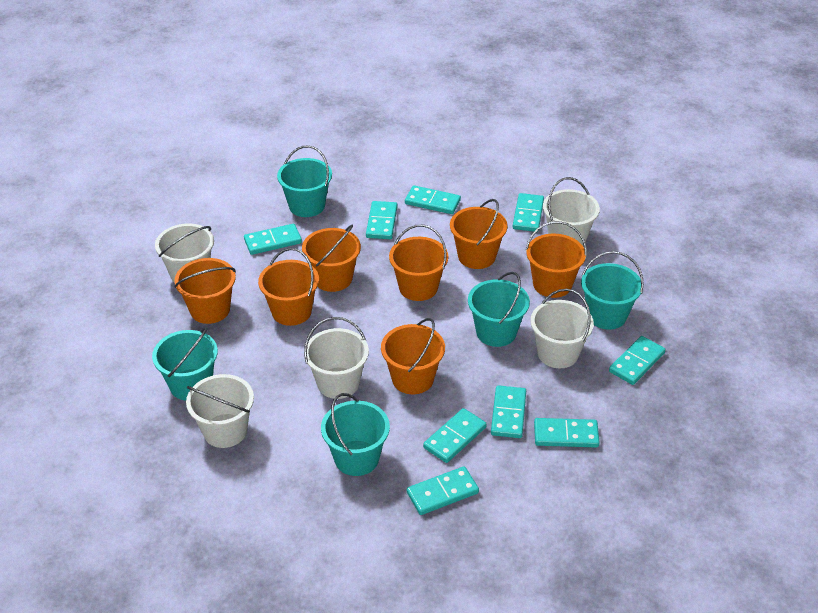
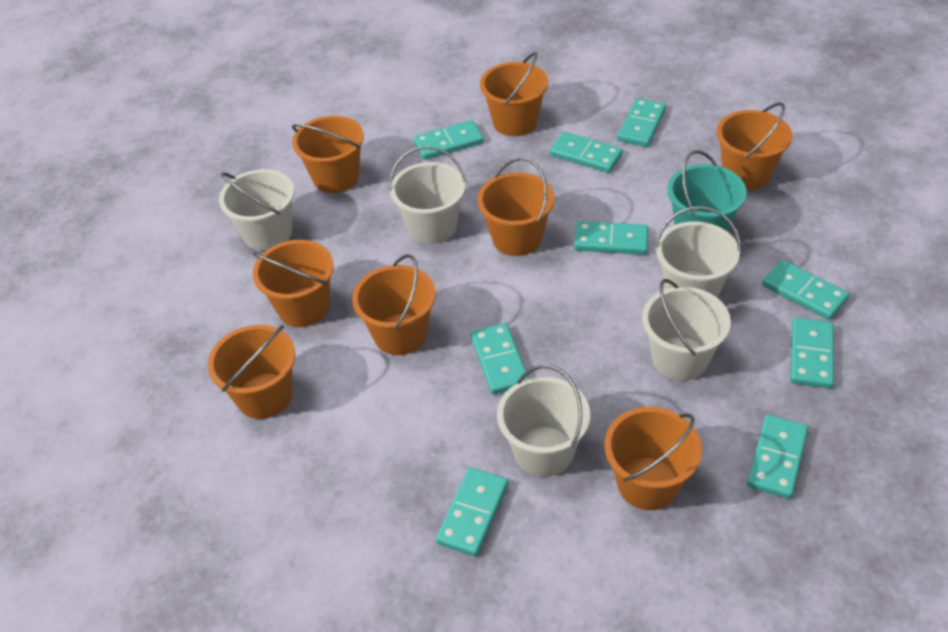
orange bucket: [174,258,236,324] [258,248,319,326] [302,225,361,292] [381,318,445,394] [389,225,448,301] [450,199,507,269] [525,221,587,298] = 7 -> [208,325,295,419] [253,240,334,327] [292,116,364,193] [352,254,436,355] [477,157,555,256] [480,52,548,136] [604,407,702,510] [716,102,792,190] = 8
turquoise bucket: [152,327,218,401] [277,145,332,217] [321,393,390,476] [468,272,530,347] [581,251,644,330] = 5 -> [667,150,747,232] = 1

